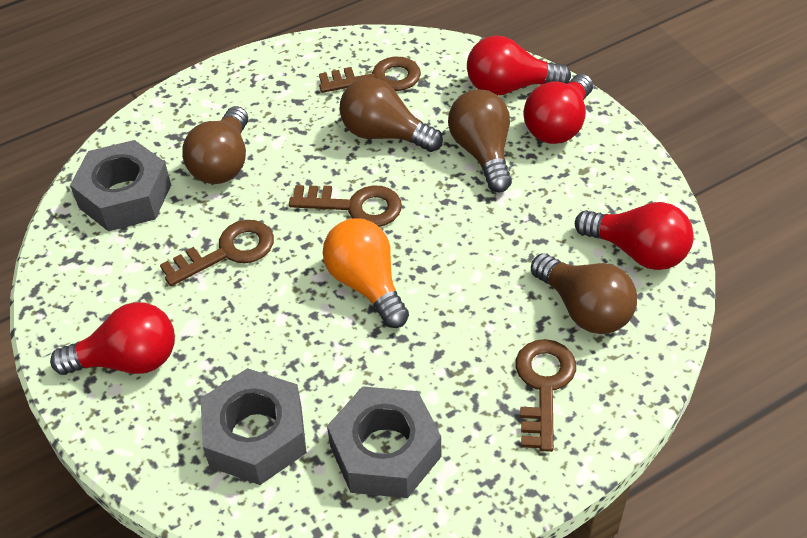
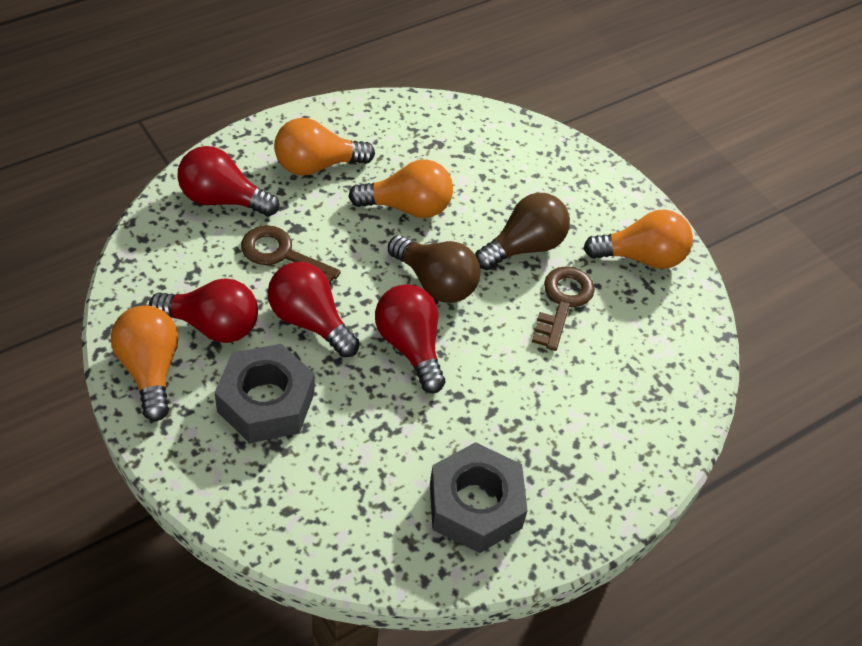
brown key: [160,220,274,286] [289,185,402,227] [319,56,421,93] [516,339,576,452] = 4 -> [241,225,341,283] [532,266,595,351] = 2
brown light bulb: [182,106,248,184] [339,77,443,152] [448,89,512,193] [531,253,637,334] = 4 -> [388,235,480,303] [475,193,570,270] = 2
grey nut: [70,140,171,231] [201,368,307,485] [327,386,441,498] = 3 -> [214,344,315,443] [430,442,528,553] = 2
orange light bulb: [323,218,409,328] = 1 -> [111,306,179,421] [274,118,375,176] [348,160,453,218] [583,210,693,269] = 4

